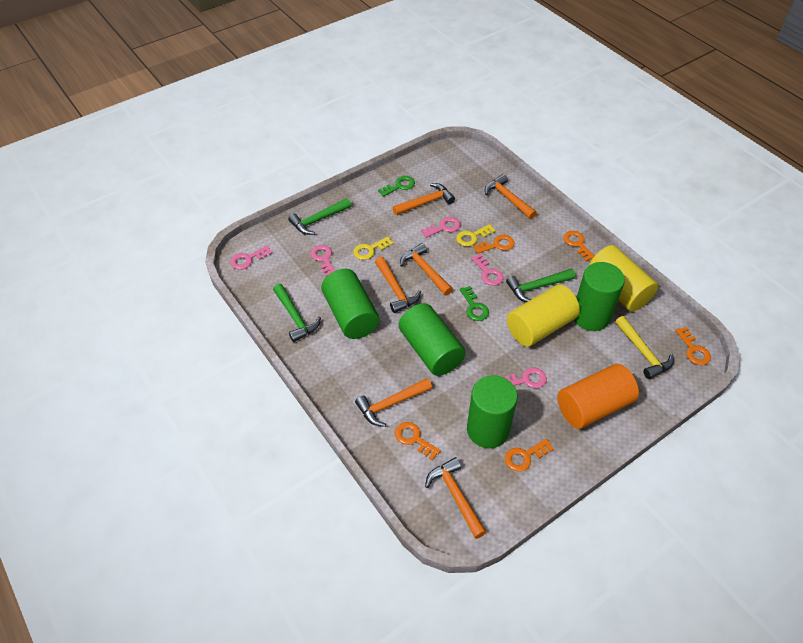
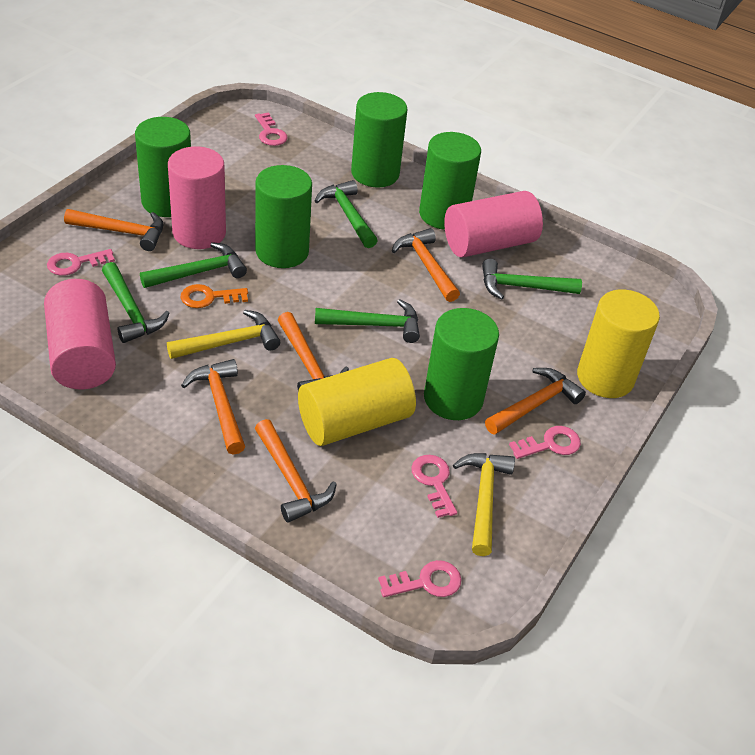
green cylinder: [321,269,379,339] [399,303,466,376] [467,375,518,448] [574,262,625,331] = 4 -> [135,117,191,217] [255,165,312,268] [351,92,407,187] [419,132,481,230] [424,308,499,420] = 5
green hammer: [273,284,321,342] [288,198,351,235] [506,269,575,302] = 3 -> [102,262,170,343] [140,242,247,288] [315,180,378,248] [315,299,420,343] [482,259,582,300] = 5
green key: [378,176,415,197] [460,286,489,321] = 2 -> none = 0
orange cylinder: [557,364,639,429] = 1 -> none = 0
orange key: [395,422,441,460] [473,235,515,254] [505,439,554,472] [563,231,595,261] [675,327,711,365] = 5 -> [181,284,248,308] = 1
pink cylinder: none = 0 -> [44,279,116,389] [168,146,226,249] [444,191,543,257] = 3
yellow hammer: [615,316,674,379] = 1 -> [167,310,280,359] [453,453,515,556] = 2
yellow key: [353,237,394,260] [456,224,495,246] = 2 -> none = 0

